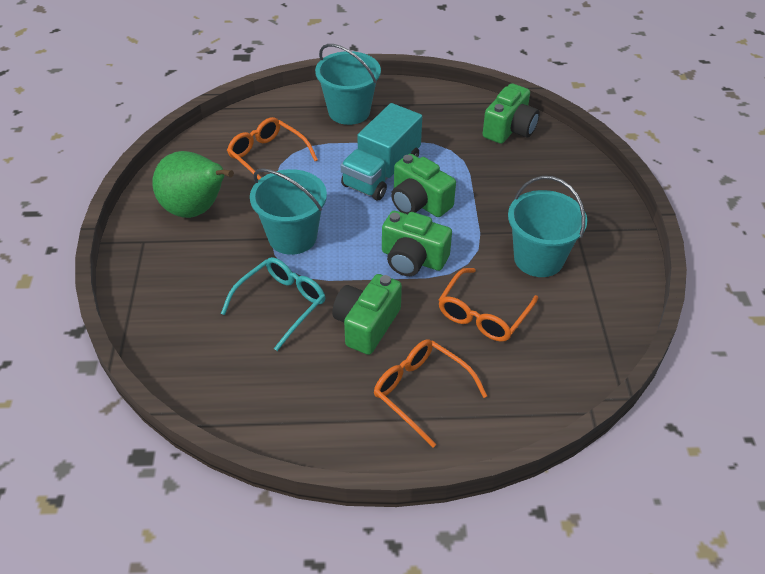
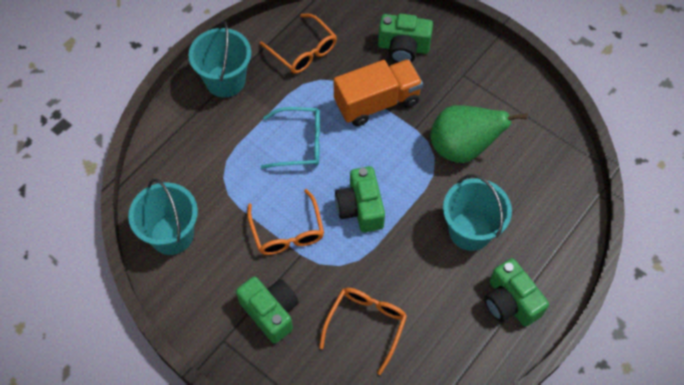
orange truck: none = 0 -> [334,59,423,126] = 1
turquoise truck: [341,103,422,200] = 1 -> none = 0

